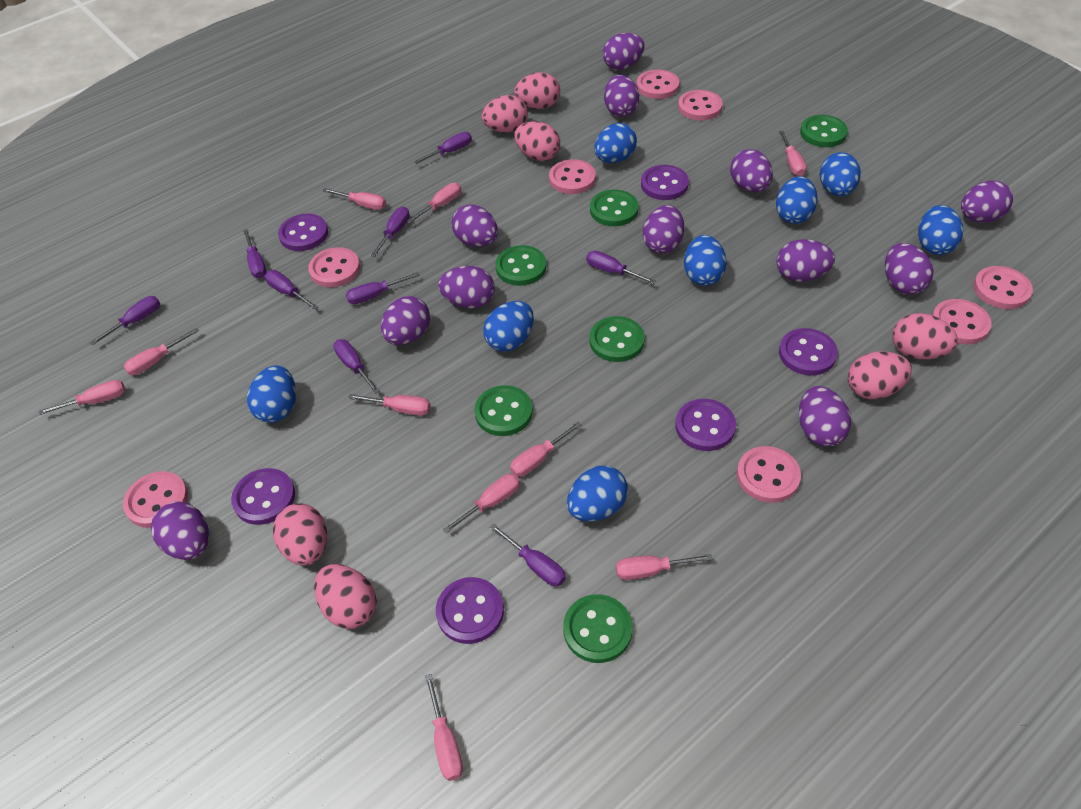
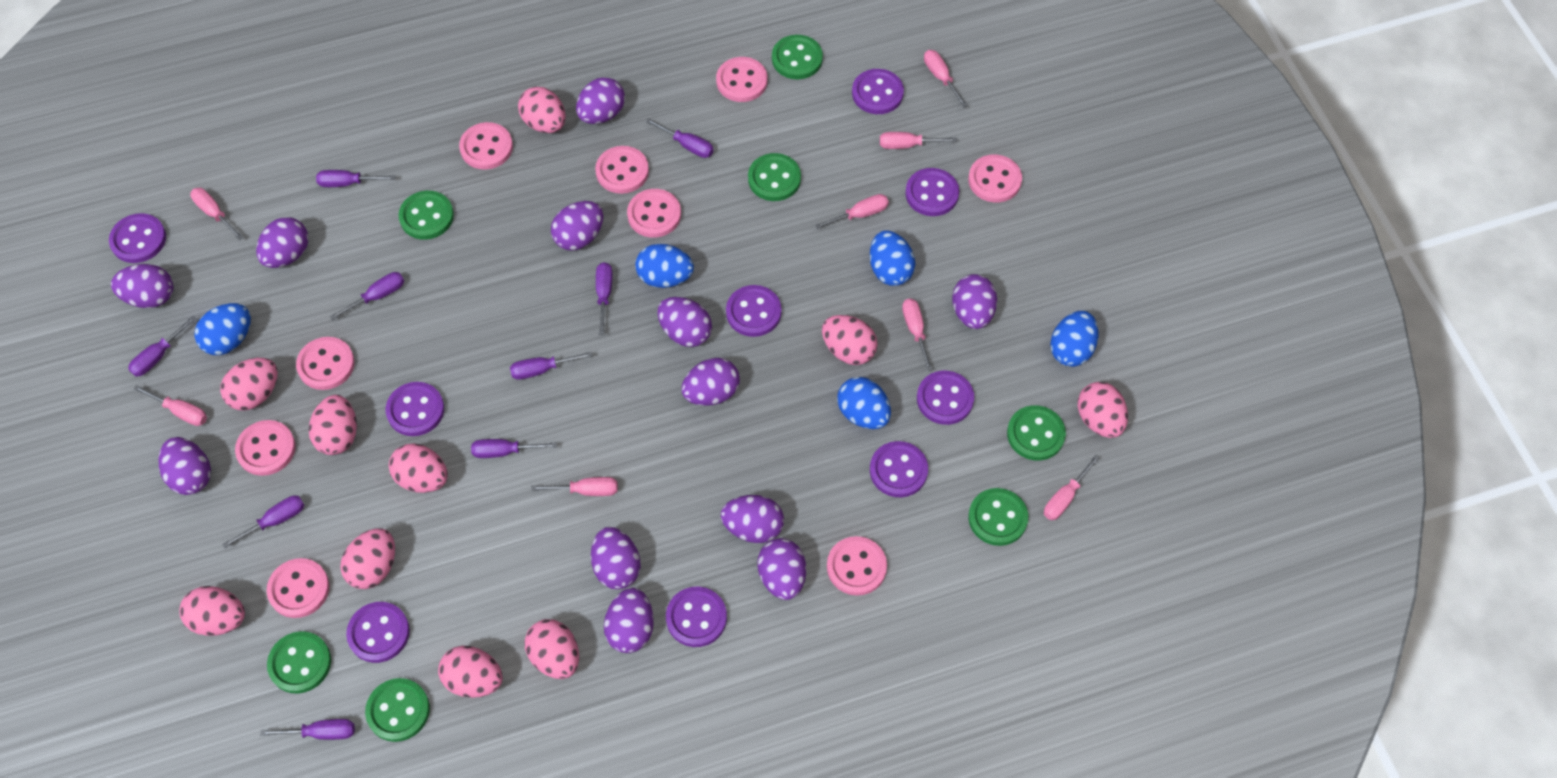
blue egg: [247,365,296,423] [483,301,534,352] [567,466,628,522] [594,123,637,163] [684,235,727,286] [776,176,818,224] [820,152,861,196] [918,205,963,255] = 8 -> [194,303,251,355] [635,244,694,288] [837,377,891,429] [870,231,915,286] [1050,311,1098,367] = 5
green button: [474,385,533,436] [495,245,546,286] [563,594,632,663] [590,189,638,226] [590,316,645,362] [800,115,848,147] = 6 -> [267,631,331,693] [365,678,430,742] [399,191,454,240] [748,153,801,201] [772,35,823,79] [968,488,1029,546] [1007,405,1066,461] = 7
pink button: [123,471,188,528] [308,247,360,287] [549,159,596,194] [637,70,680,99] [678,90,723,121] [737,446,801,503] [932,299,991,344] [973,266,1033,309] = 8 -> [235,420,296,476] [266,558,330,618] [296,337,355,390] [459,122,513,170] [595,146,649,194] [627,189,681,238] [716,57,767,102] [827,536,887,596] [968,155,1022,203] = 9
pink egg: [273,503,327,566] [314,564,377,629] [481,95,528,133] [514,72,560,109] [514,121,560,161] [848,351,912,399] [892,313,958,359] = 7 -> [179,586,245,636] [220,358,278,411] [309,395,357,455] [340,528,395,589] [389,443,448,493] [438,646,503,698] [518,87,566,133] [525,619,579,679] [822,315,878,365] [1078,382,1128,438] = 10
pink screwdriver: [39,380,125,415] [124,328,199,375] [323,188,386,210] [348,394,431,416] [407,183,461,223] [425,674,463,781] [443,474,520,533] [510,422,582,477] [616,554,713,580] [779,131,806,176] = 10 -> [133,385,207,426] [190,188,243,240] [531,477,618,496] [815,194,889,229] [880,132,957,149] [902,298,933,371] [924,50,968,107] [1044,455,1100,520] = 8
purple button: [231,468,295,525] [278,214,328,251] [436,577,504,644] [641,165,689,200] [675,399,736,451] [779,328,838,376] = 6 -> [109,213,166,263] [346,602,410,663] [386,382,444,436] [666,587,727,647] [726,285,782,337] [852,69,904,114] [870,441,928,497] [905,168,959,216] [917,371,974,425] = 9

